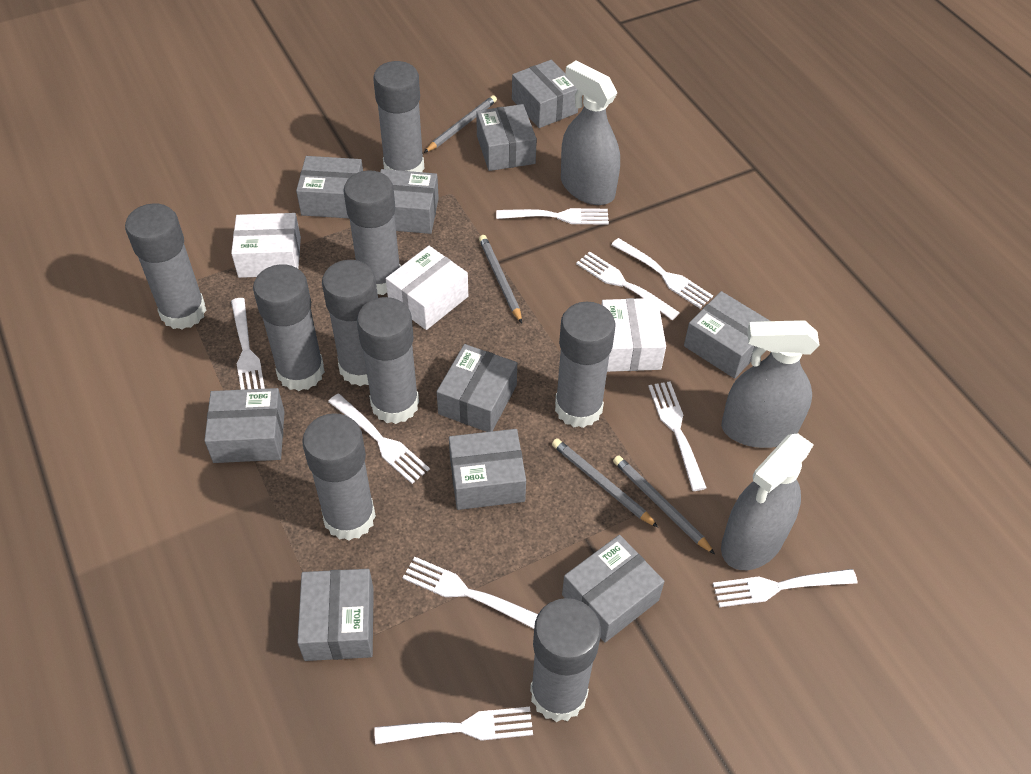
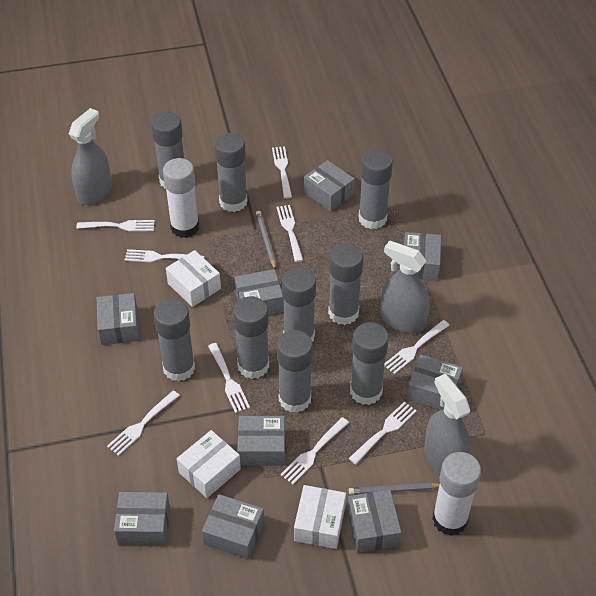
grey box: [204,388,285,463] [296,156,363,218] [297,569,374,661] [380,169,439,234] [437,344,517,432] [449,429,526,510] [476,104,537,171] [512,60,578,128] [562,535,664,643] [684,291,770,379] = 10 -> [97,293,139,345] [114,492,170,545] [202,494,264,559] [235,269,284,315] [237,416,285,466] [304,160,355,212] [347,490,401,553] [404,232,441,280] [407,355,463,410] = 9
grey pencil: [424,95,497,153] [479,235,522,323] [552,438,658,527] [613,455,715,554] = 4 -> [256,211,276,270] [349,482,440,495] = 2
white glue stick: none = 0 -> [163,158,199,238] [432,452,481,536] = 2

